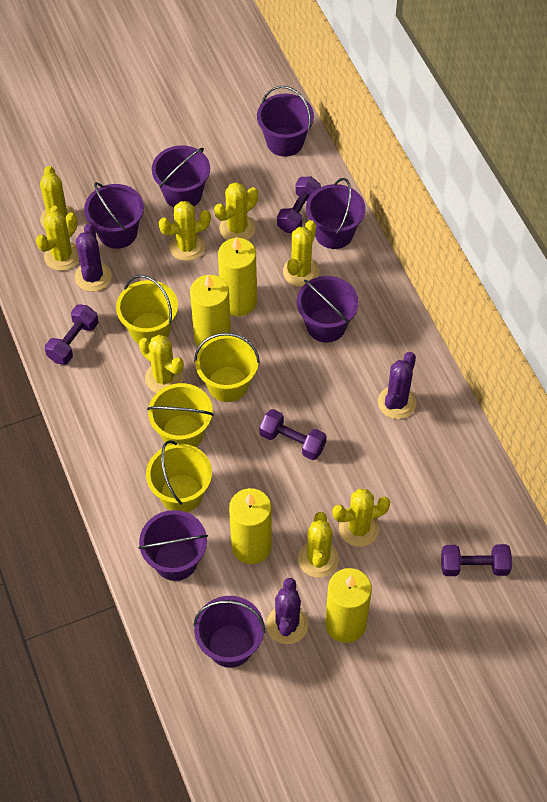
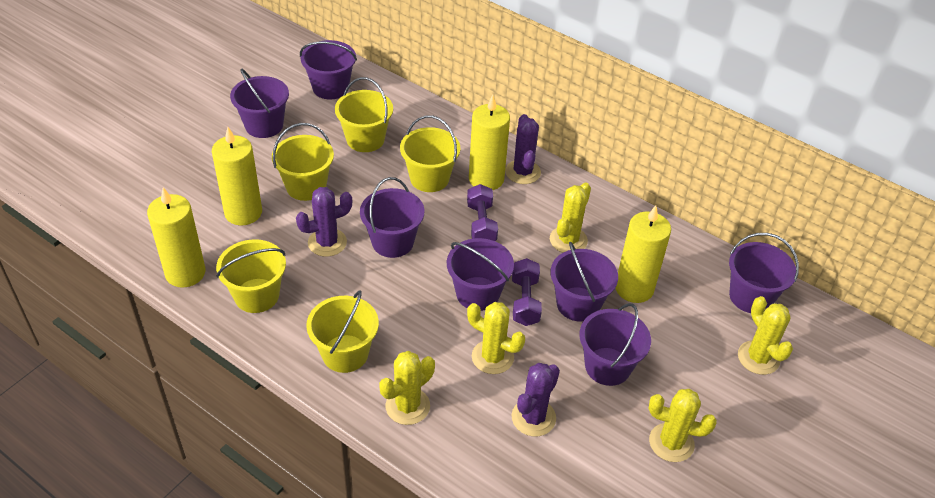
purple dumbbell: [45,304,98,365] [259,409,327,460] [277,177,321,233] [441,544,512,576] = 4 -> [467,184,498,241] [512,258,542,326] = 2
yellow bucket: [116,275,178,344] [146,440,212,512] [147,383,214,447] [194,333,260,402] = 4 -> [216,239,286,313] [272,123,334,201] [306,290,379,373] [335,77,393,152] [400,115,460,192] = 5
yellow cactus: [36,211,79,271] [40,166,76,228] [139,335,184,393] [159,201,211,261] [214,182,258,240] [283,220,319,287] [298,512,339,578] [332,489,390,547] = 8 -> [379,351,435,425] [467,302,525,374] [550,183,591,253] [648,389,717,462] [738,296,793,375] = 5

